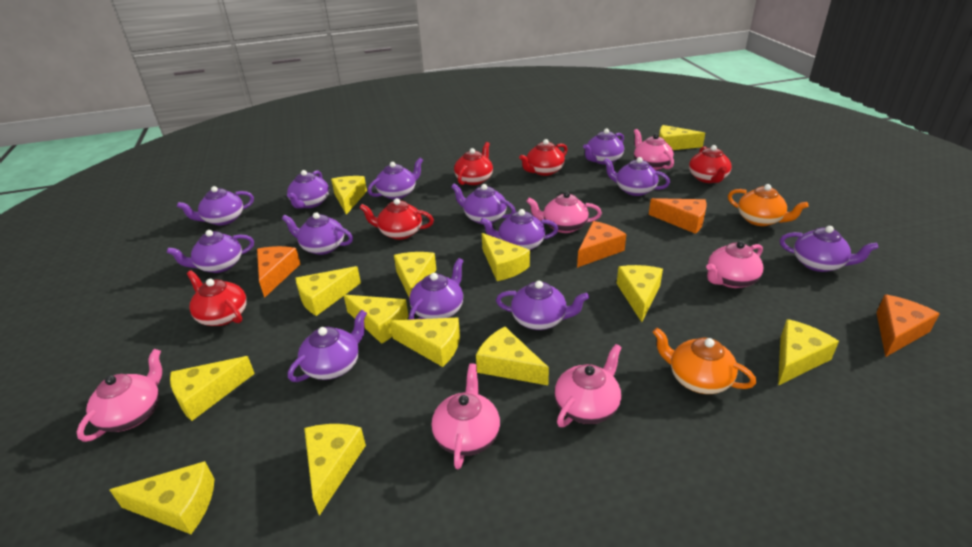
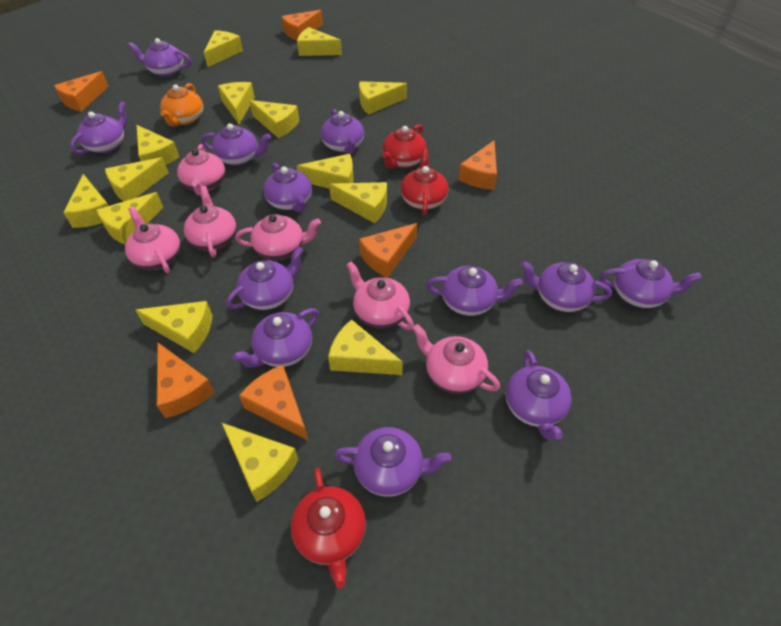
orange cheese: [257,246,300,298] [577,221,626,268] [649,198,707,234] [876,294,940,357] = 4 -> [54,71,109,112] [157,343,215,418] [239,365,308,440] [281,10,323,41] [359,223,417,278] [458,140,497,190] = 6
orange teapot: [653,327,756,394] [728,184,809,226] = 2 -> [160,83,203,126] = 1
purple teapot: [167,230,254,273] [177,186,254,225] [282,212,353,255] [287,170,329,209] [288,310,367,382] [368,158,423,200] [409,258,464,320] [451,183,516,224] [480,209,558,250] [496,281,589,330] [583,129,624,164] [603,157,670,196] [780,226,878,272] = 13 -> [70,101,127,154] [128,38,191,77] [201,123,271,166] [226,247,304,310] [233,308,319,367] [263,163,312,213] [321,109,364,154] [334,427,451,497] [426,266,523,316] [505,350,572,440] [521,261,612,312] [600,259,702,308] = 12
red teapot: [187,270,247,326] [360,198,434,240] [454,142,493,185] [519,139,567,176] [689,145,731,183] = 5 -> [291,468,366,589] [382,124,427,169] [400,149,448,216] = 3
yellow cheese: [110,461,214,534] [170,356,255,421] [295,266,361,316] [304,424,366,516] [331,176,367,215] [344,295,409,344] [390,318,460,367] [394,252,437,298] [476,327,549,385] [482,233,530,281] [617,265,663,322] [659,125,705,150] [778,319,839,386] = 13 -> [63,174,108,228] [96,192,163,245] [105,157,169,201] [135,301,213,353] [137,125,179,165] [204,30,243,67] [218,82,255,124] [222,423,299,502] [249,100,299,138] [297,27,342,56] [297,154,354,189] [328,319,403,375] [329,182,387,223] [359,81,407,115] = 14

